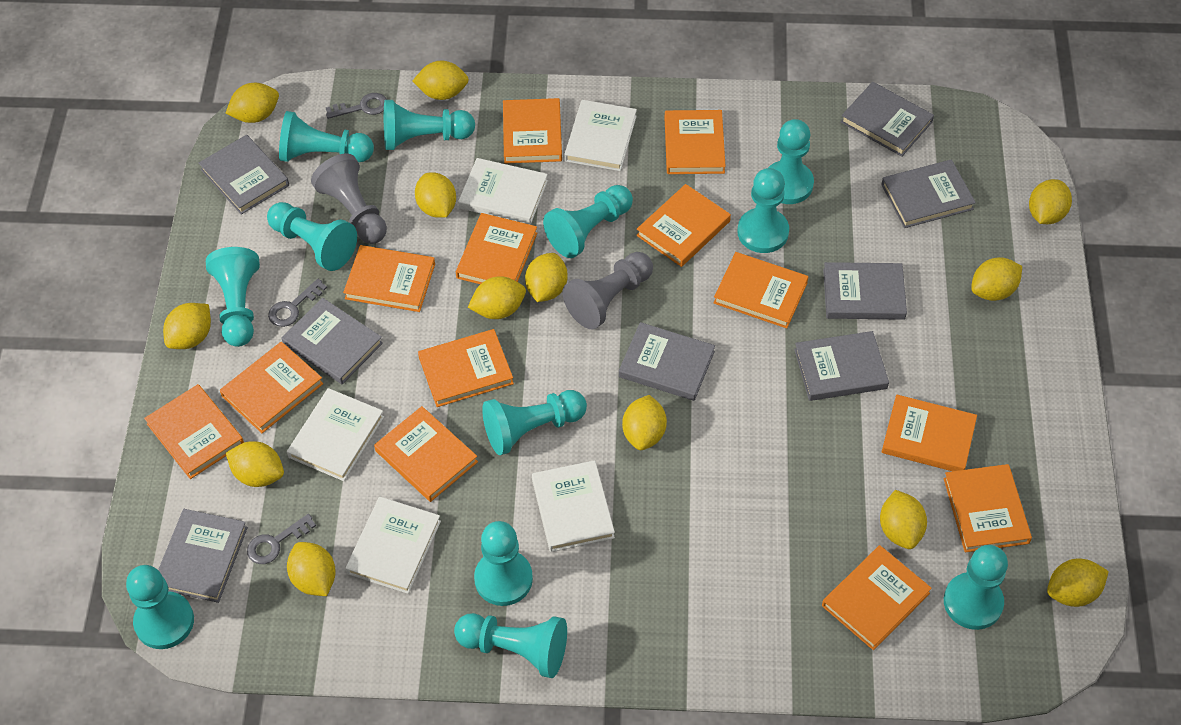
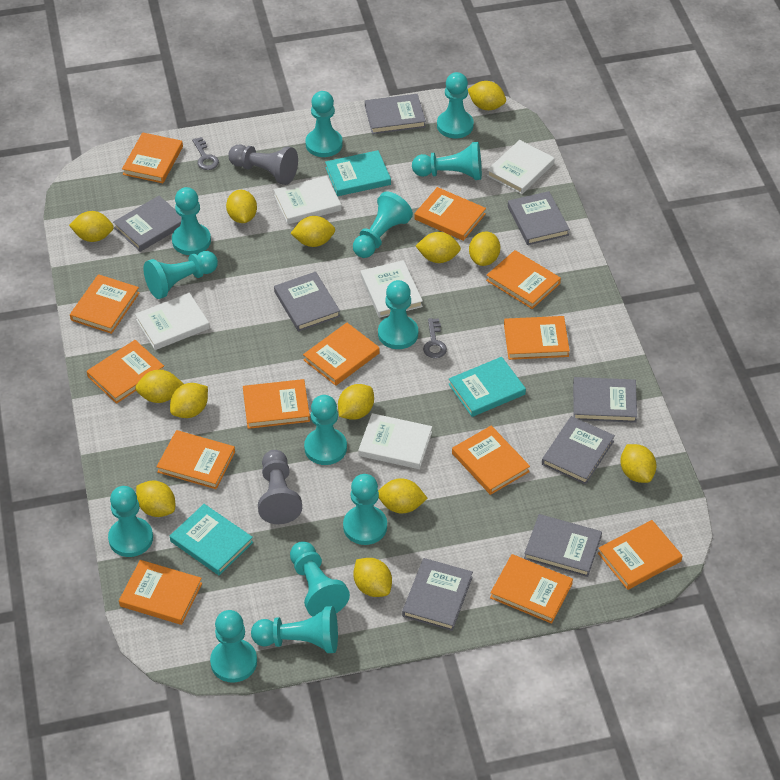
grey key: [247,514,316,564] [268,279,327,327] [326,93,387,119] = 3 -> [192,137,219,170] [423,318,447,358] = 2
turquoise book: none = 0 -> [170,504,253,575] [325,150,391,196] [448,357,526,417] = 3
turquoise pawn: [126,565,194,649] [206,247,260,347] [267,202,357,271] [279,111,374,162] [384,100,475,150] [454,613,567,678] [474,521,533,606] [482,390,587,455] [543,185,633,258] [737,168,789,253] [768,119,814,204] [944,545,1008,630] = 12 -> [108,486,153,557] [144,251,218,299] [172,187,211,255] [210,610,257,683] [251,606,338,653] [290,541,350,616] [304,395,347,465] [305,91,343,157] [343,474,387,545] [353,191,413,258] [378,280,418,349] [412,142,482,180] [437,72,474,138] = 13

